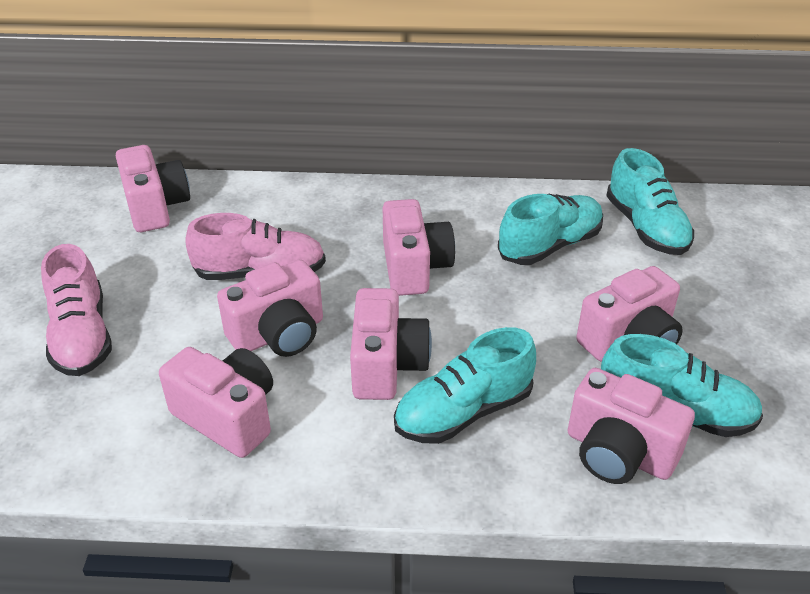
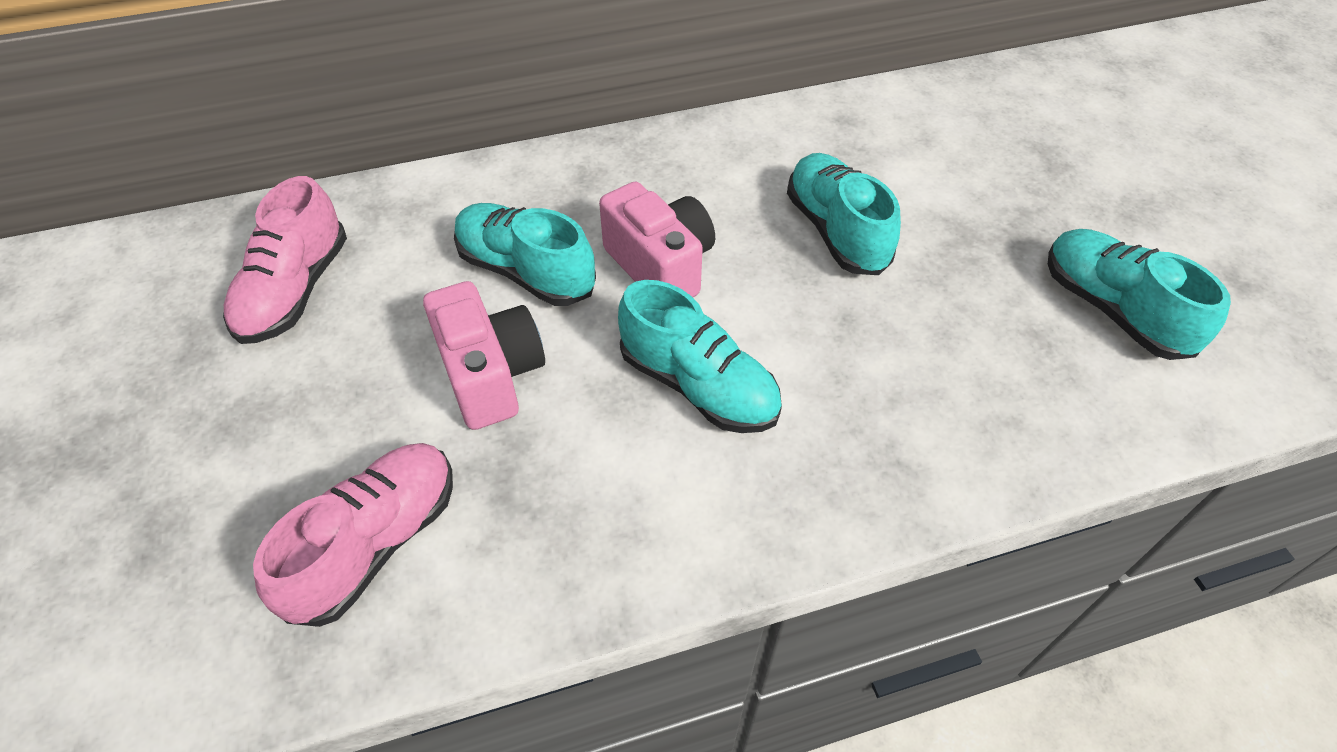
pink camera: [116,145,190,232] [159,347,273,458] [217,260,323,357] [350,288,432,400] [383,199,455,296] [567,368,695,484] [576,266,683,361] = 7 -> [423,281,545,430] [599,182,715,297] = 2

